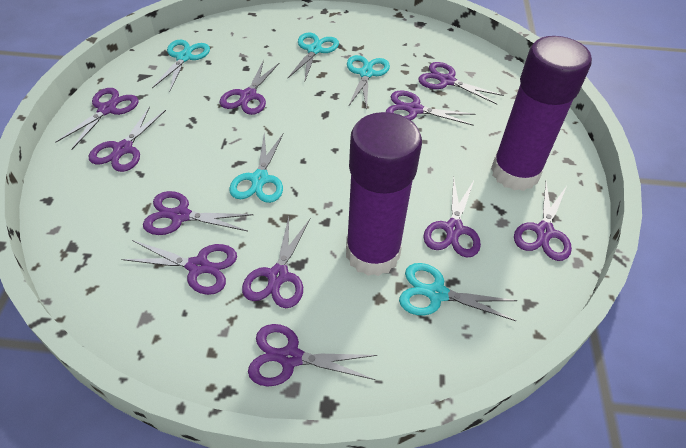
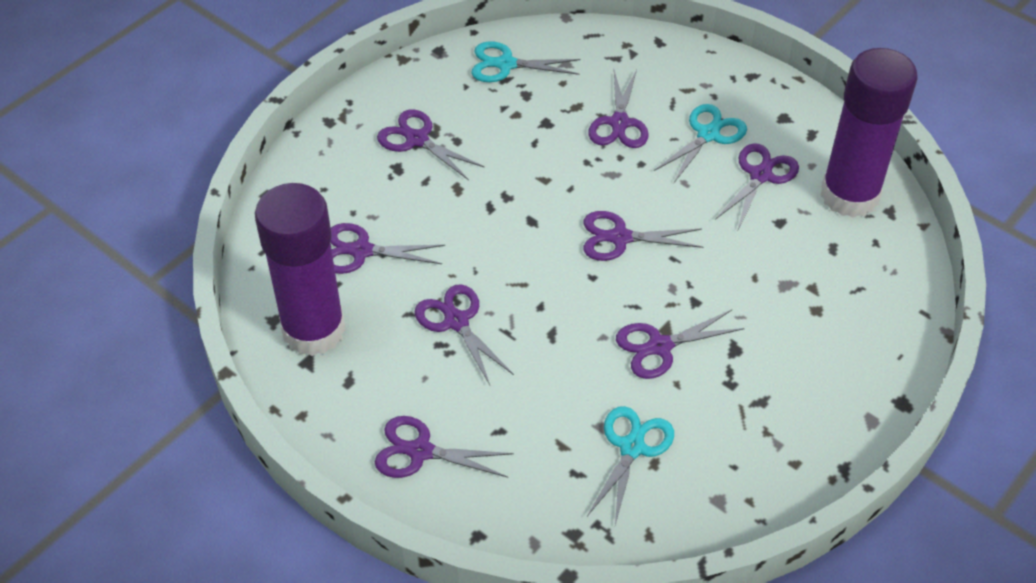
purple scissors: [55,88,138,150] [89,106,166,172] [121,240,237,295] [143,191,253,235] [219,60,280,115] [242,217,310,308] [248,324,377,386] [386,91,475,126] [418,62,504,104] [423,177,481,258] [514,182,572,261] = 11 -> [330,223,445,274] [375,416,514,478] [377,109,485,180] [415,284,514,385] [583,211,703,261] [588,70,649,148] [616,310,745,379] [715,143,799,229] = 8
turquoise scissors: [152,40,210,92] [229,133,284,203] [288,33,339,83] [347,55,390,109] [399,263,518,321] = 5 -> [471,41,581,82] [587,406,674,525] [654,104,747,183] = 3

